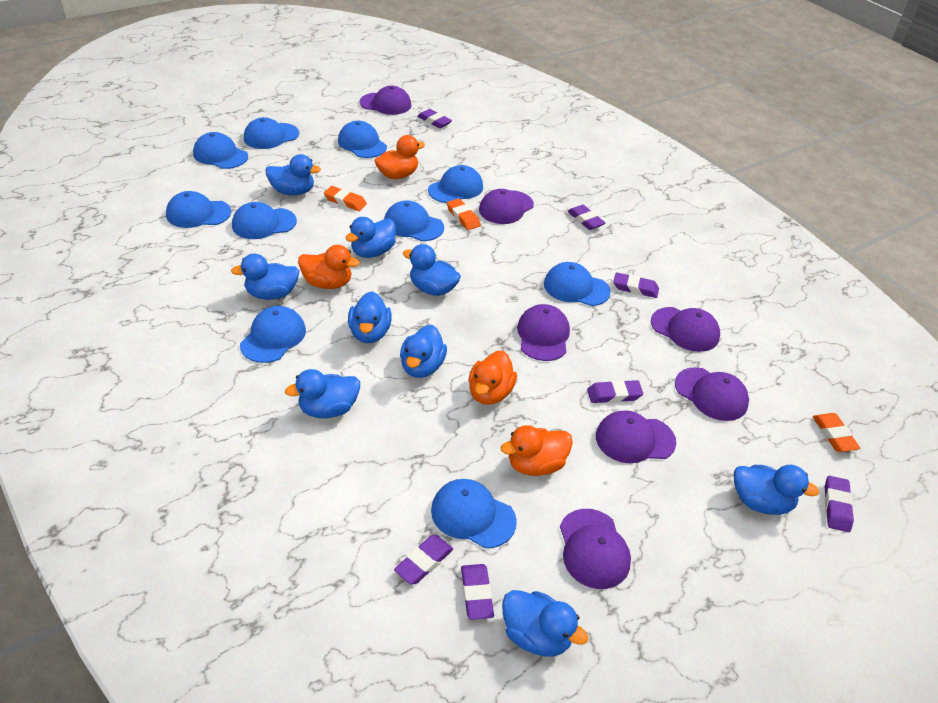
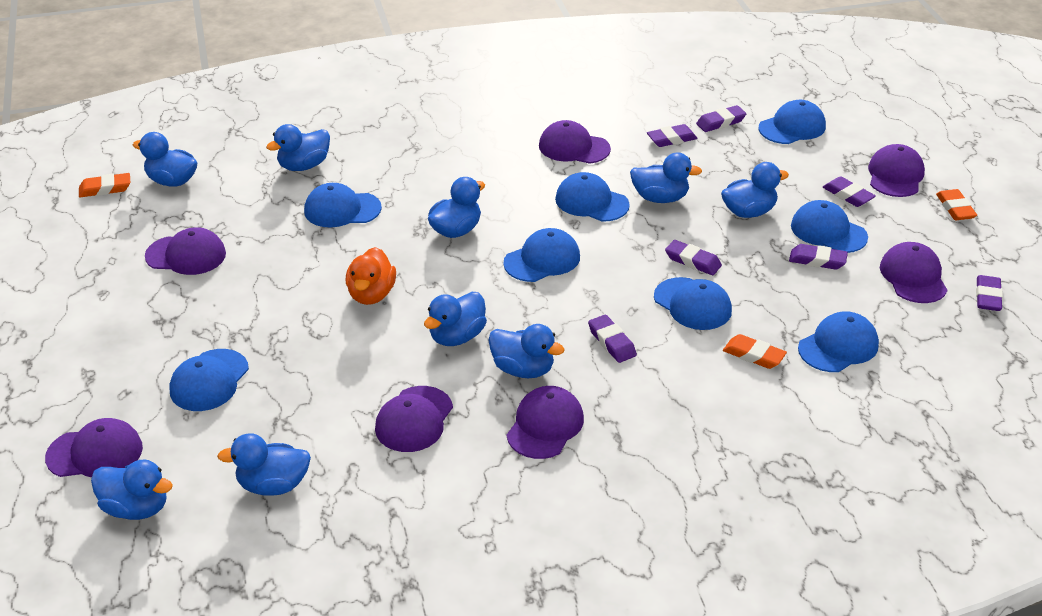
blue cap: [166,191,231,228] [193,132,248,169] [232,202,297,239] [240,306,306,363] [244,117,299,149] [338,121,387,158] [384,200,444,241] [428,165,483,203] [431,479,517,548] [544,262,611,306] = 10 -> [169,349,249,411] [304,183,382,227] [503,228,580,282] [555,172,630,222] [654,277,732,330] [759,100,826,144] [791,200,868,253] [798,311,879,372] = 8
orange duck: [298,245,360,289] [375,135,425,179] [468,351,517,405] [501,425,573,476] = 4 -> [346,247,396,305] = 1

